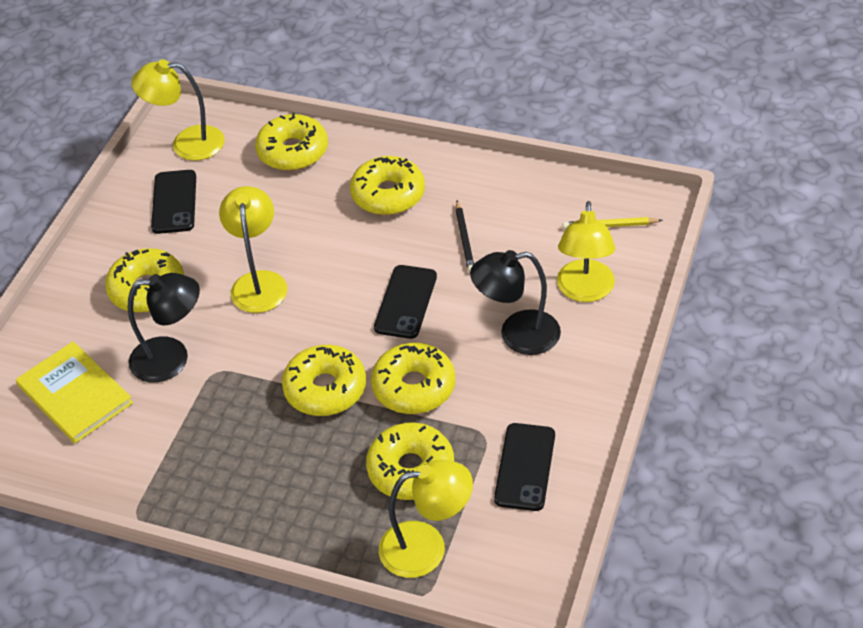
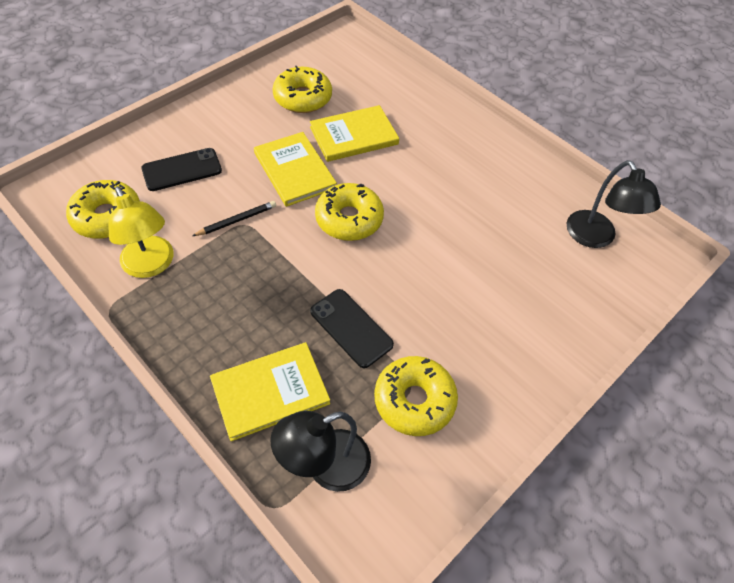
black phone: [151,170,196,234] [374,265,437,339] [494,423,555,511] = 3 -> [141,148,222,191] [310,289,394,368] = 2
yellow book: [16,341,133,443] = 1 -> [210,342,330,441] [254,132,337,207] [310,105,399,162] = 3
yellow donut: [105,248,184,313] [255,113,328,171] [282,345,366,416] [350,156,425,215] [366,422,454,500] [371,343,455,414] = 6 -> [66,180,140,239] [273,66,332,113] [315,183,384,241] [374,356,458,436] = 4
yellow lamp: [131,59,225,161] [219,186,287,313] [379,459,473,578] [557,201,615,302] = 4 -> [108,186,174,278] = 1
yellow pencil: [562,217,663,229] = 1 -> none = 0

